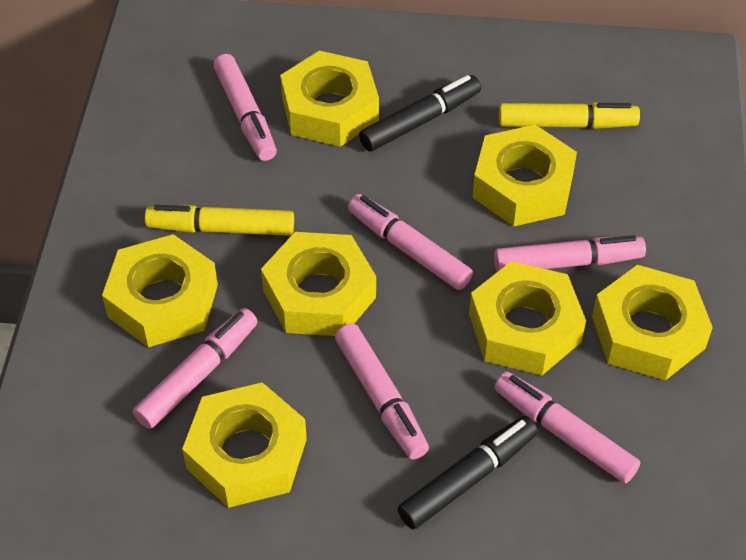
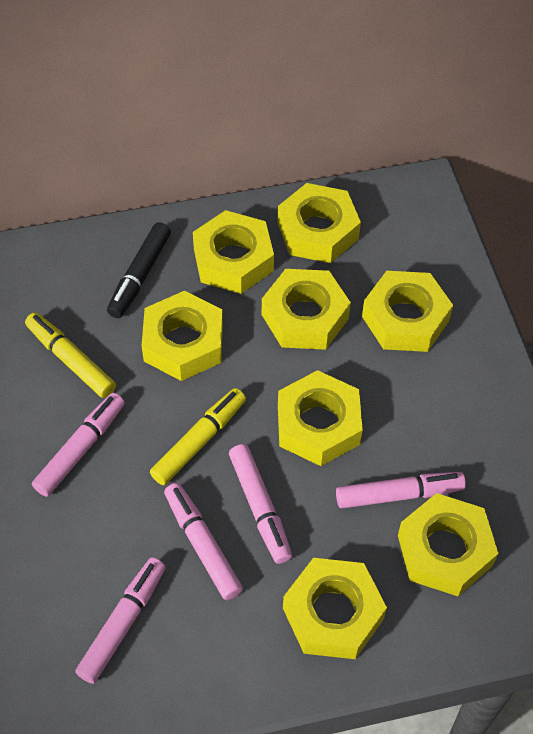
black marker: [359,75,481,152] [397,416,538,529] = 2 -> [107,222,171,318] = 1
pink marker: [133,308,258,429] [213,54,277,161] [335,323,429,460] [348,194,473,290] [494,235,646,272] [494,372,640,483] = 6 -> [32,393,125,497] [75,557,166,684] [164,483,243,600] [229,444,292,564] [336,472,466,509] = 5
yellow nut: [102,234,218,347] [182,382,307,508] [261,232,376,336] [280,51,379,147] [469,261,586,375] [472,125,577,227] [592,265,713,381] = 7 -> [142,291,223,381] [193,210,274,294] [262,269,351,350] [277,183,361,263] [278,370,363,466] [283,558,387,659] [362,271,453,352] [398,493,499,596] = 8

